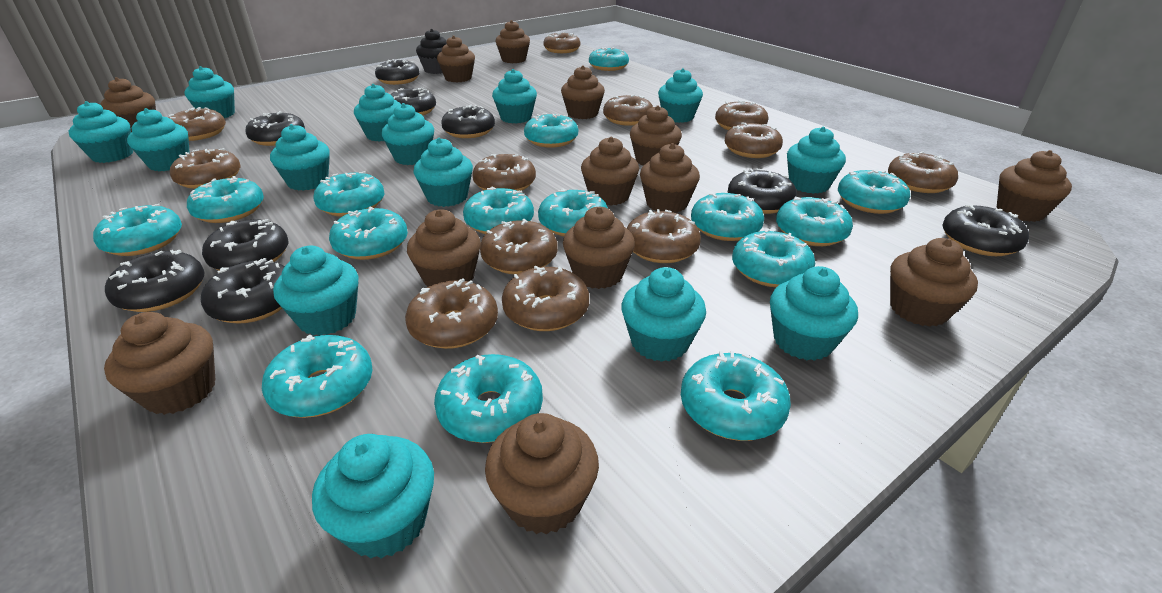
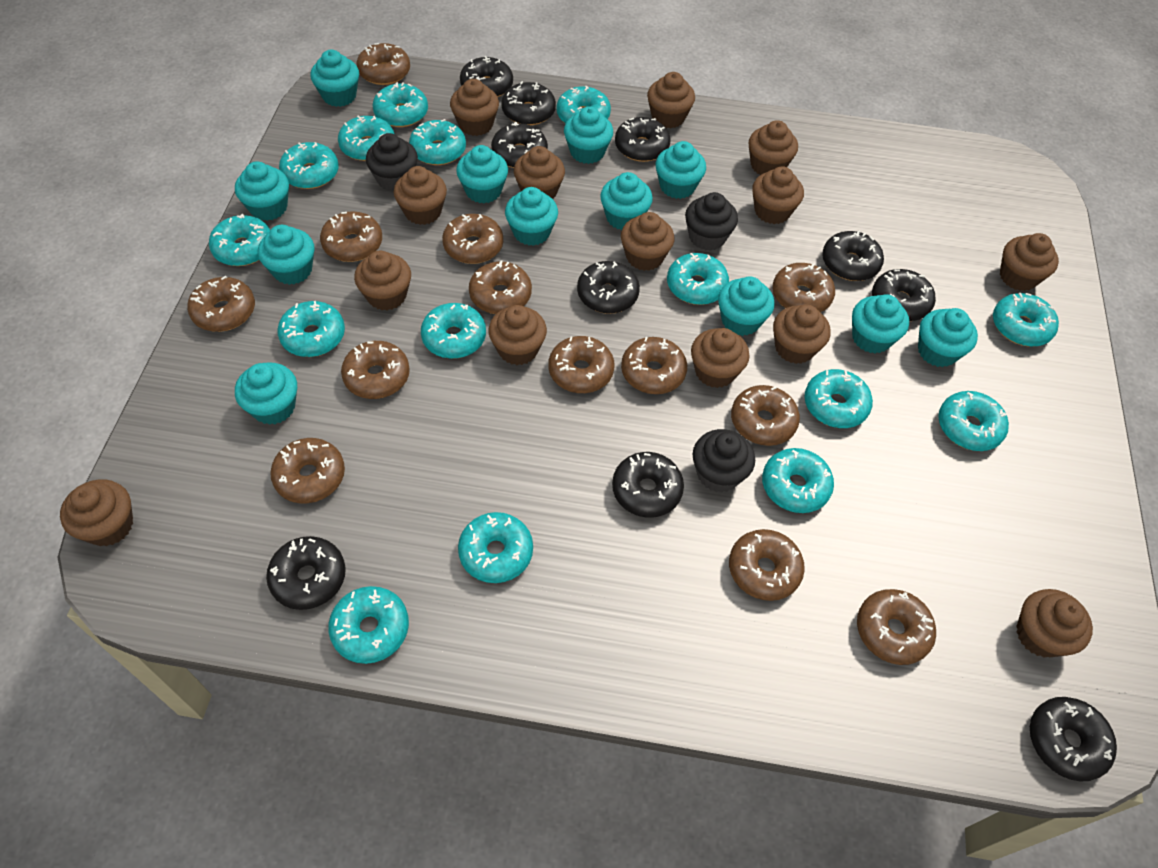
black cupcake: [416,29,447,74] = 1 -> [366,133,418,192] [685,192,738,251] [693,429,755,493] = 3
black donut: [105,250,204,312] [201,258,285,324] [202,219,288,271] [246,111,305,146] [375,59,419,85] [390,88,436,115] [441,105,495,138] [728,168,797,214] [942,205,1029,256] = 9 -> [266,536,346,610] [460,56,513,97] [491,122,548,168] [501,81,556,125] [577,261,640,314] [612,452,684,518] [615,117,671,162] [822,230,884,281] [872,269,936,321] [1030,697,1117,781] = 10
brown cupcake: [100,77,156,132] [104,312,216,415] [407,209,481,287] [437,36,475,83] [485,413,599,535] [495,20,530,63] [561,65,605,119] [563,206,635,289] [581,137,639,206] [630,105,682,166] [640,143,700,213] [890,238,978,327] [997,150,1072,222] = 13 -> [60,479,133,546] [354,251,411,311] [393,166,447,225] [450,79,499,136] [489,305,547,365] [514,146,565,199] [621,212,674,271] [647,72,695,128] [691,328,749,388] [748,120,798,175] [752,166,804,224] [773,304,831,364] [1000,233,1059,291] [1016,589,1093,658] = 14
brown donut: [168,107,226,141] [170,148,241,189] [405,278,498,349] [473,154,536,191] [480,219,558,275] [502,266,589,331] [543,32,580,53] [603,95,653,126] [627,209,701,263] [715,100,769,130] [725,122,783,158] [888,151,958,193] = 12 -> [187,276,255,332] [270,438,345,503] [320,211,382,262] [341,341,410,399] [356,43,410,85] [442,214,503,264] [469,261,532,314] [548,336,615,393] [621,337,687,394] [729,529,805,601] [731,385,800,446] [772,263,835,312] [857,589,936,665] = 13
turquoise cupcake: [68,101,133,163] [127,108,190,171] [184,66,235,118] [270,124,330,191] [273,246,359,336] [312,434,434,559] [354,84,401,142] [381,103,434,165] [413,138,473,207] [492,69,537,124] [621,267,706,362] [658,68,703,123] [770,266,858,361] [787,127,846,194] = 14 -> [235,161,289,221] [235,362,297,425] [258,225,314,285] [310,50,359,107] [456,145,508,203] [505,187,558,246] [564,106,613,164] [600,172,653,230] [656,141,706,199] [718,277,775,336] [852,294,909,354] [918,308,978,367] = 12

